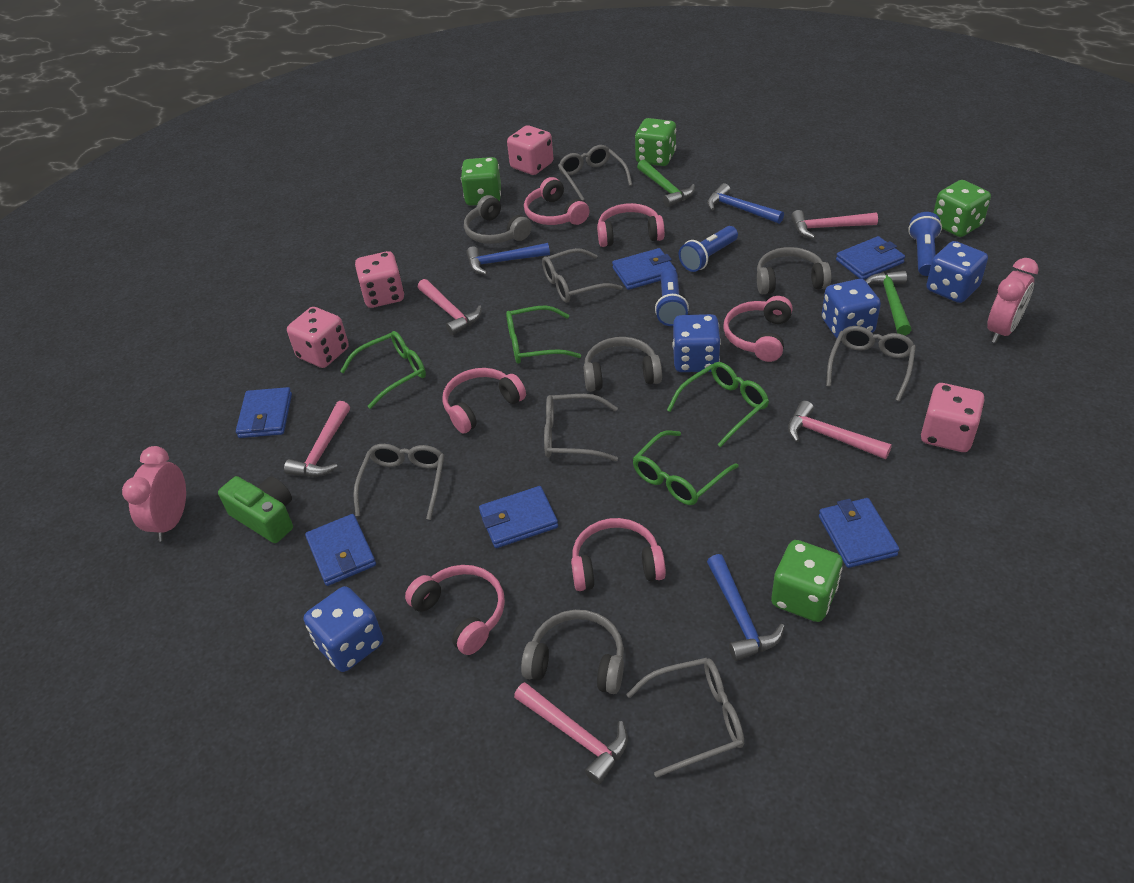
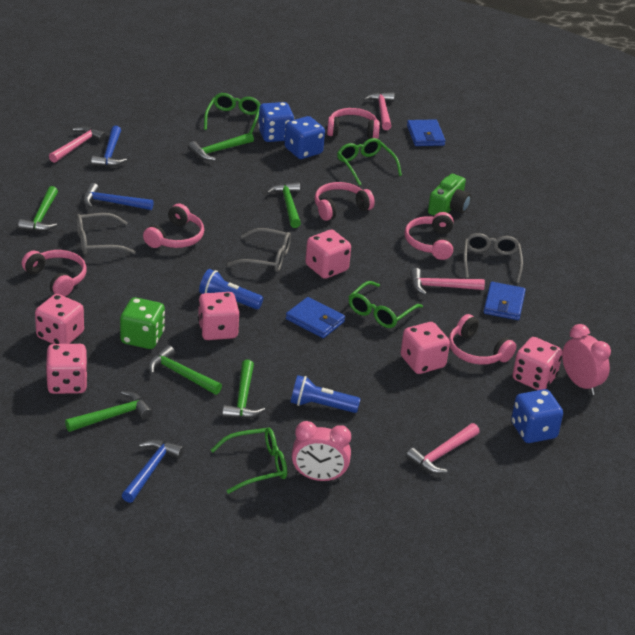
blue dice: [304,586,383,672] [672,314,721,372] [822,279,881,338] [926,241,988,303] = 4 -> [258,102,294,142] [284,116,325,159] [511,389,563,443] = 3
blue flashlight: [655,269,689,326] [679,226,738,272] [908,212,942,276] = 3 -> [199,269,263,309] [290,375,360,413] = 2
blue wallet: [236,387,292,438] [305,514,376,586] [479,486,558,548] [612,248,676,290] [819,498,899,568] [836,236,905,280] = 6 -> [286,297,345,338] [407,119,445,146] [484,282,526,320] = 3
green dice: [461,157,501,206] [635,118,676,166] [771,540,843,622] [933,180,991,237] = 4 -> [120,297,165,349] = 1
green hammer: [637,159,695,207] [865,271,911,336] = 2 -> [18,186,58,232] [65,391,152,432] [148,345,222,395] [188,132,254,161] [222,360,265,419] [267,182,301,228] = 6
grey glasses: [353,444,444,520] [542,248,622,303] [544,394,618,461] [558,145,632,201] [626,658,744,778] [826,326,916,401] = 6 -> [76,213,136,255] [227,228,291,272] [463,233,523,283] = 3
grey headphones: [464,195,532,244] [521,610,624,694] [584,337,662,392] [757,247,831,294] = 4 -> none = 0
pink dice: [287,307,349,368] [355,251,404,308] [507,125,554,175] [921,383,985,452] = 4 -> [35,294,84,344] [46,344,87,394] [198,292,239,340] [305,230,351,279] [401,322,450,374] [512,337,563,390] = 6
pink hammer: [284,401,350,477] [418,279,482,335] [514,682,628,785] [788,401,892,459] [791,210,878,239] = 5 -> [49,126,106,163] [364,92,395,130] [406,423,480,474] [410,268,485,296] = 4

